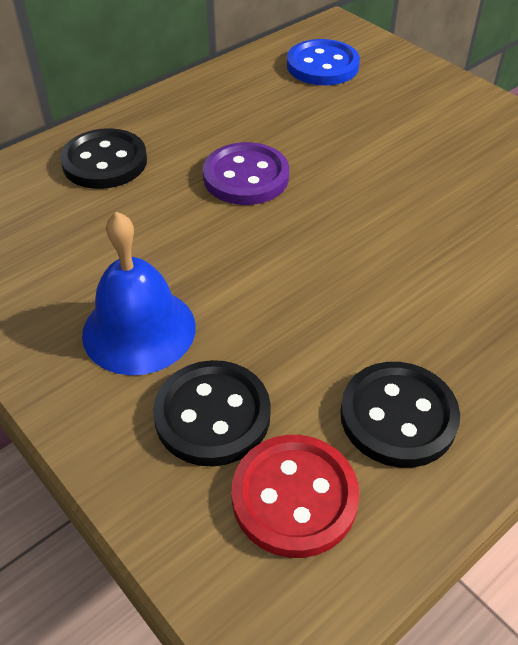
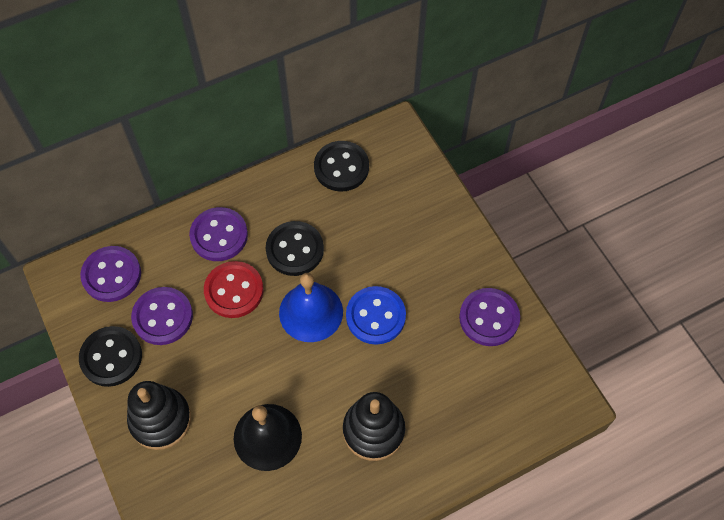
black bell: none = 0 -> [234,404,302,471] = 1
black stacking toy: none = 0 -> [127,381,191,450] [343,392,405,461] = 2
purple button: [203,142,289,205] = 1 -> [80,246,141,302] [131,287,193,345] [189,207,248,261] [459,288,520,346] = 4

